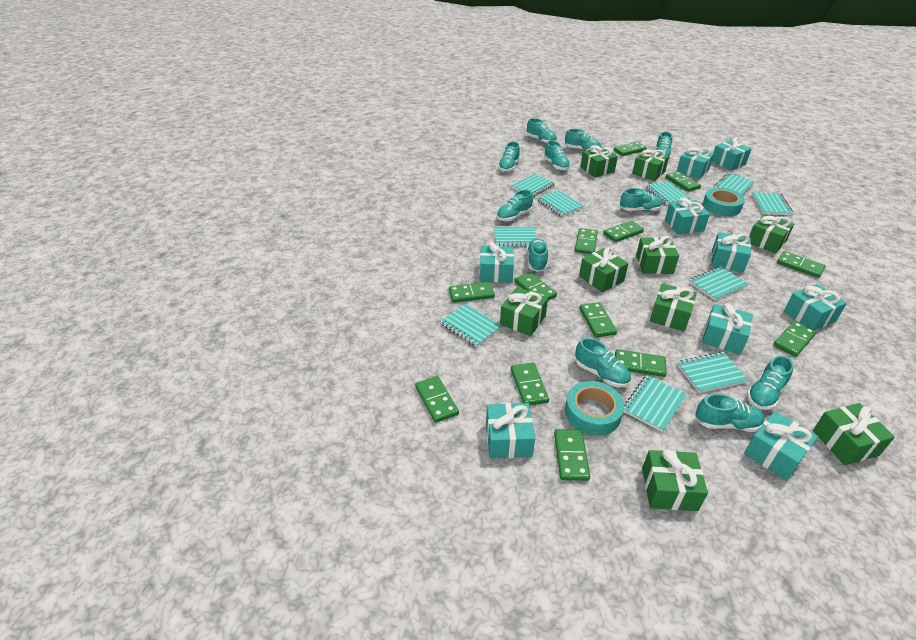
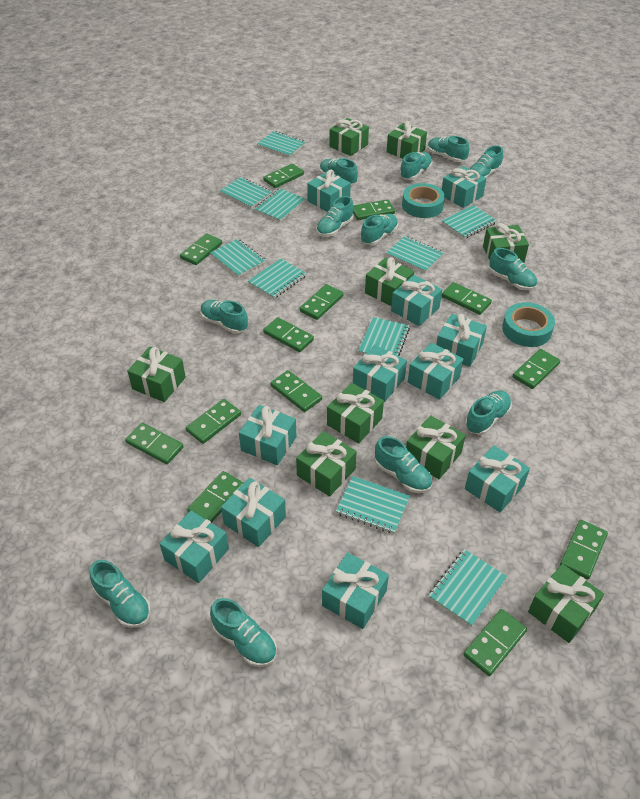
turquoise gift: [480,242,514,283] [486,403,535,459] [665,198,710,234] [677,147,714,179] [702,303,753,354] [711,232,751,272] [712,138,751,170] [744,411,818,481] [784,284,847,330] = 9 -> [160,510,229,583] [221,478,286,547] [239,405,297,465] [307,170,351,212] [322,553,389,629] [353,345,407,402] [391,275,442,326] [408,342,463,400] [436,314,487,367] [442,166,486,208] [465,445,530,512] = 11
turquoise shoe: [497,190,533,221] [498,141,520,172] [527,118,557,144] [527,238,548,272] [544,140,571,171] [565,129,601,151] [575,338,631,387] [620,188,663,212] [656,132,672,160] [696,394,765,432] [747,355,794,410] = 11 -> [90,560,151,628] [200,300,248,333] [210,598,277,667] [316,196,354,237] [319,158,358,185] [361,214,398,245] [375,436,432,493] [400,152,432,180] [428,136,469,162] [465,391,512,435] [470,146,503,179] [489,248,537,290] = 12

